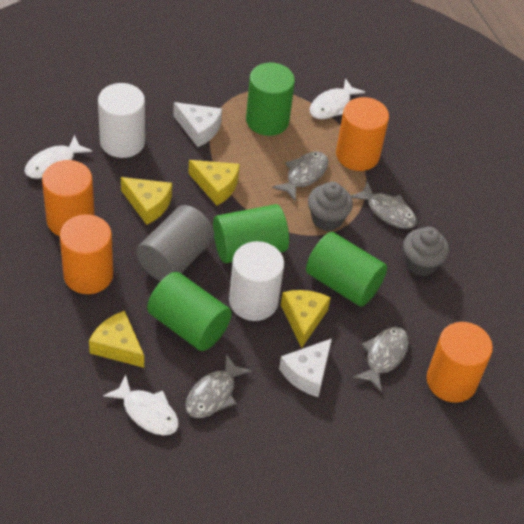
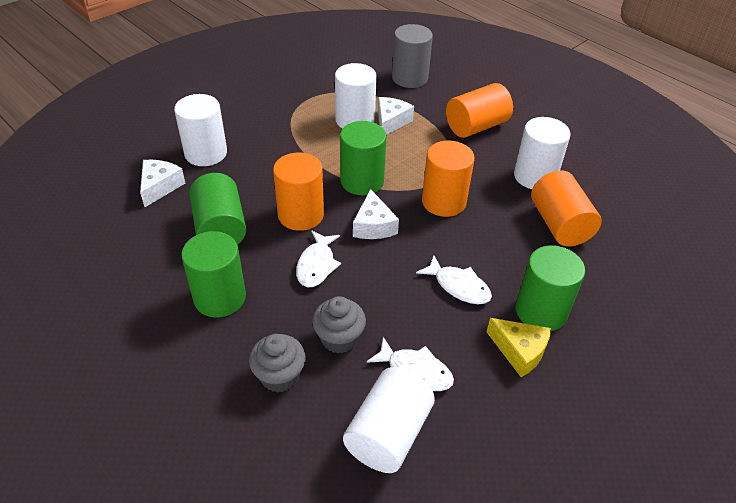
grey fish: [185,354,252,418] [272,151,328,201] [351,181,417,229] [353,327,409,392] = 4 -> none = 0
white cheese: [173,102,222,147] [279,339,332,397] = 2 -> [140,160,185,207] [353,189,399,239] [378,97,414,135] = 3
white cylinder: [98,83,145,158] [229,241,284,321] = 2 -> [174,94,227,166] [335,63,377,129] [343,367,435,473] [514,117,571,189] = 4
yellow cheese: [89,311,144,368] [121,177,172,225] [188,160,240,206] [281,290,331,348] = 4 -> [486,318,551,377] = 1

